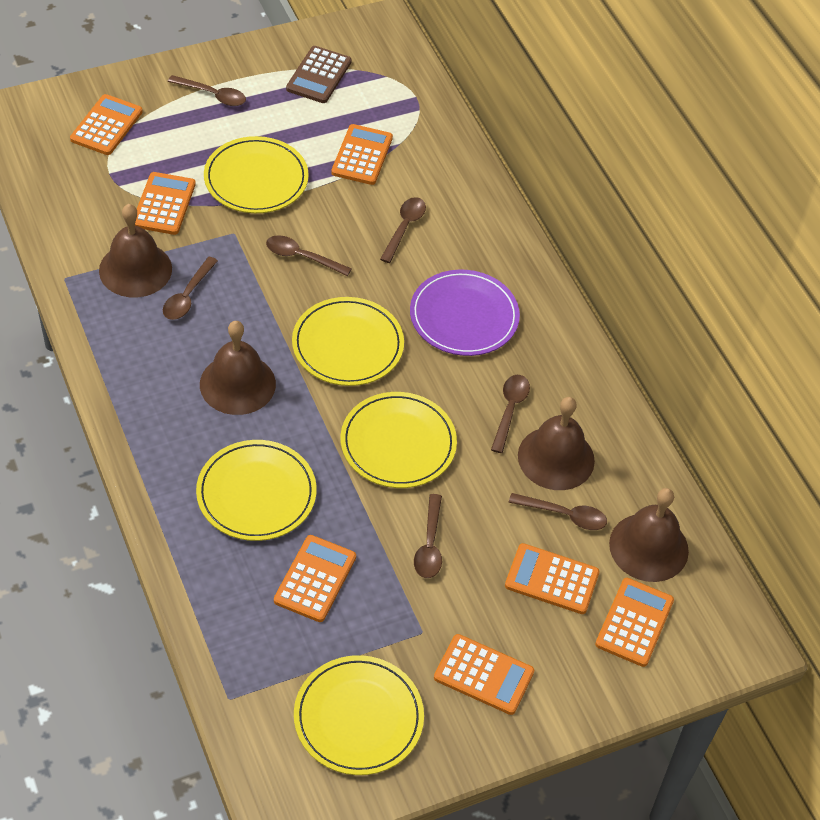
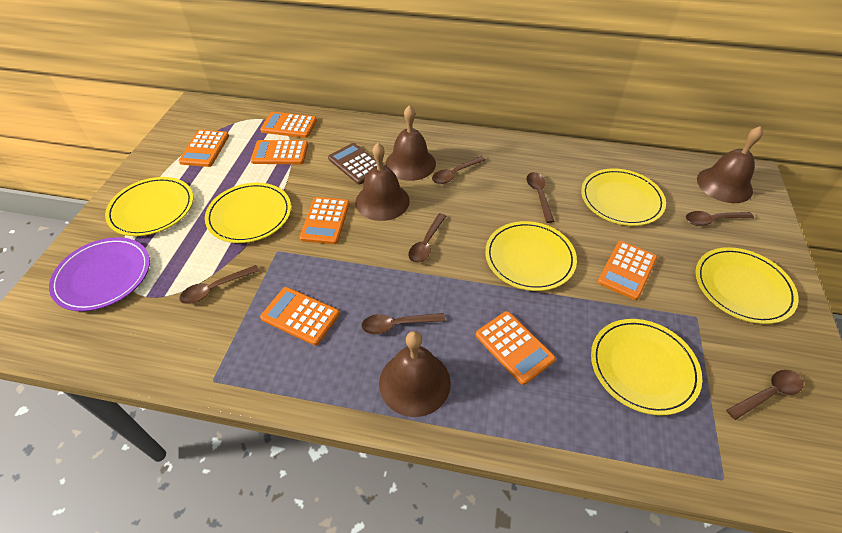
yellow plate: [196,440,317,541] [204,136,309,213] [292,297,404,386] [294,655,424,775] [340,392,457,488] = 5 -> [105,177,193,236] [205,183,291,243] [485,221,577,291] [581,168,666,226] [591,319,702,416] [696,247,798,324] = 6

